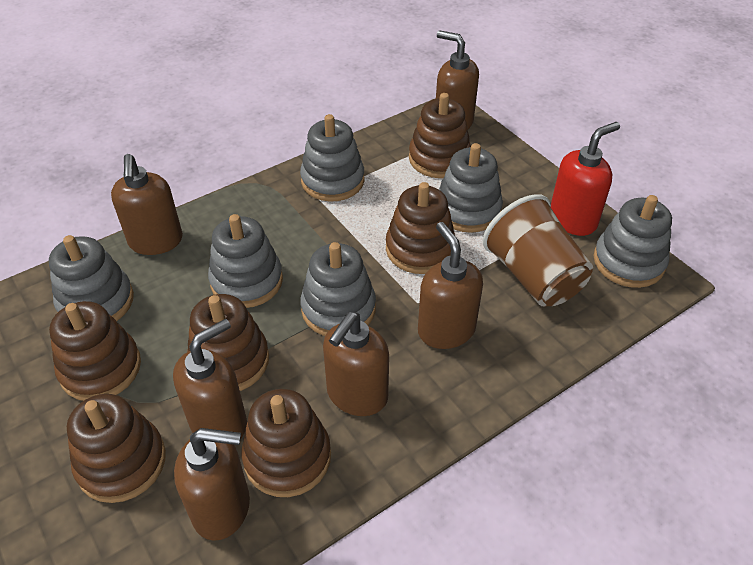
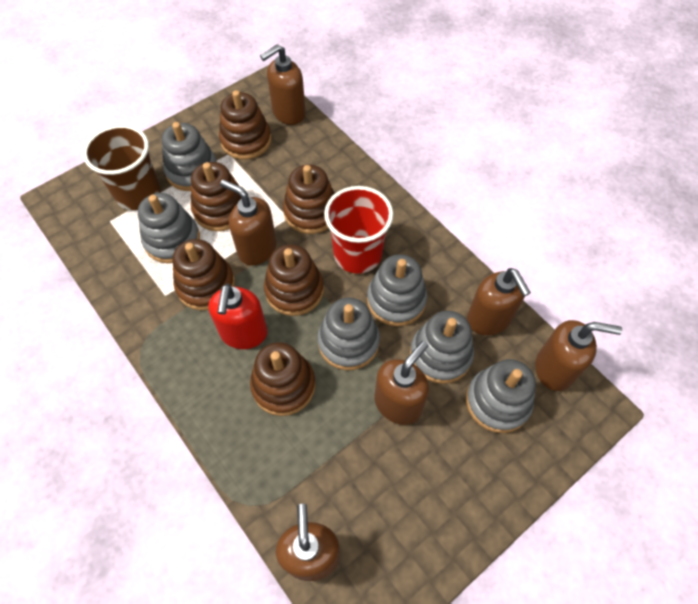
red cup: none = 0 -> [324,186,393,274] = 1

